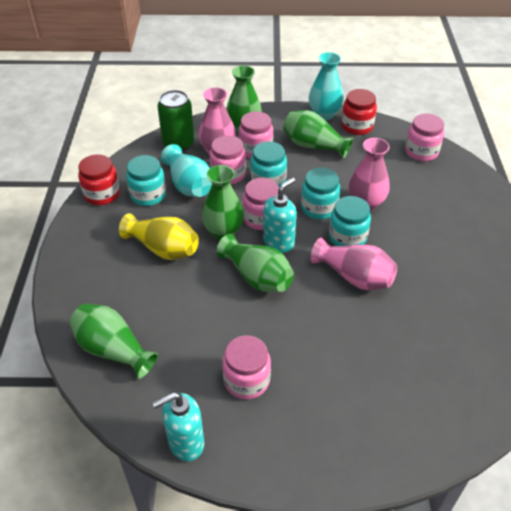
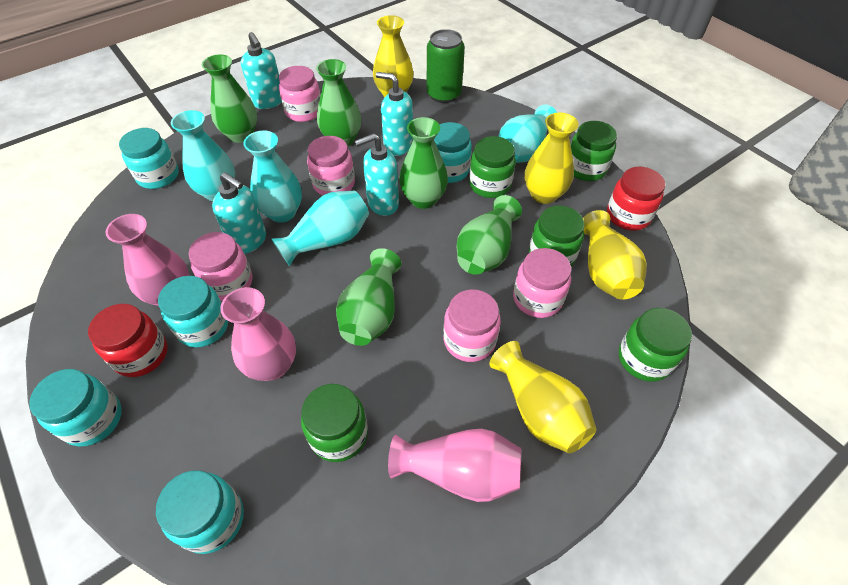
green jar: none = 0 -> [301,384,368,462] [469,136,516,198] [529,206,585,266] [571,121,617,181] [619,308,692,382] = 5
turquoise jar: [126,155,166,206] [250,142,287,187] [301,168,340,219] [329,196,371,246] = 4 -> [29,369,122,446] [119,128,179,189] [156,470,244,554] [158,276,228,348] [434,122,472,183] = 5
turquoise soap dispenser: [152,392,204,461] [263,177,297,253] = 2 -> [212,172,266,254] [241,32,282,109] [355,133,399,216] [376,72,413,156] = 4
turquoise vase: [161,144,212,197] [309,52,344,120] = 2 -> [171,110,235,201] [243,131,302,223] [272,191,369,266] [498,105,557,163] = 4
yellow vase: [119,214,199,260] = 1 -> [373,15,414,97] [489,341,596,453] [525,113,579,204] [583,210,647,300] = 4

